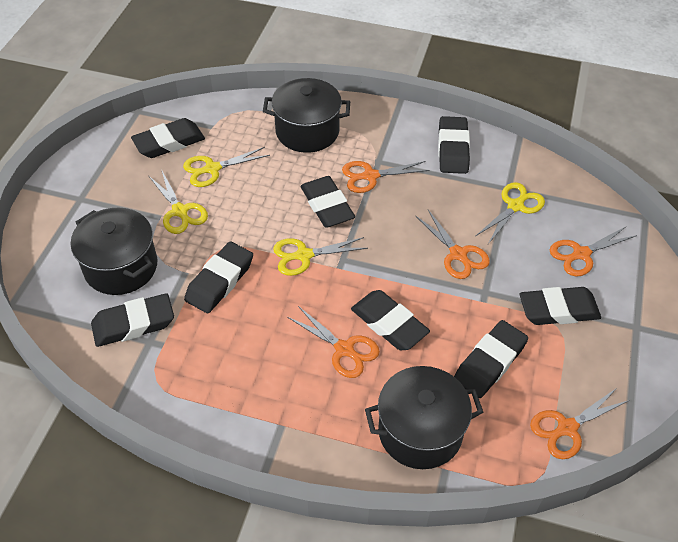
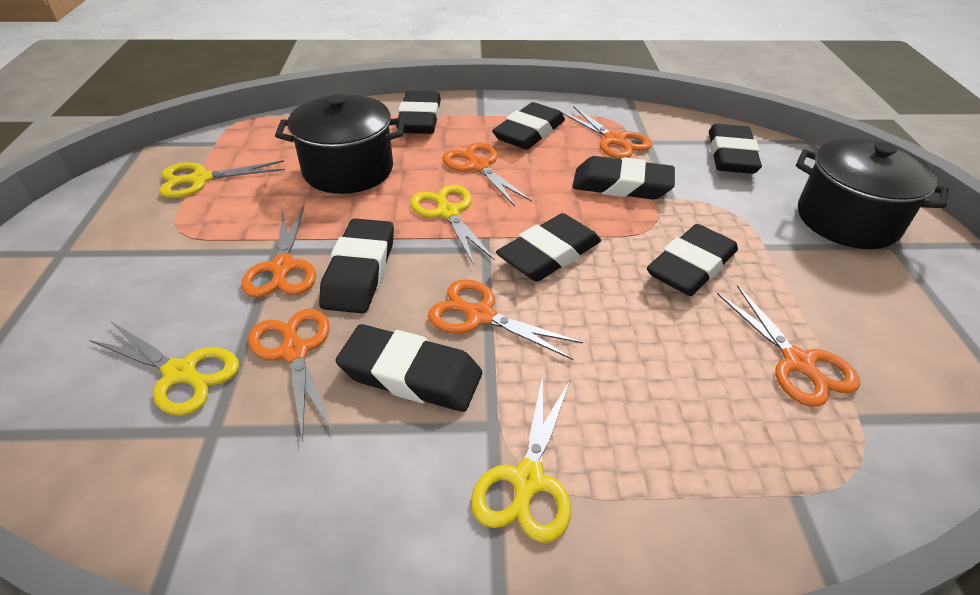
black pot: [71,208,157,295] [263,78,350,153] [365,366,483,469] = 3 -> [275,94,405,194] [796,138,948,249] = 2
orange scissors: [287,306,380,378] [342,161,430,193] [416,210,490,279] [530,387,630,459] [550,226,637,276] = 5 -> [241,206,316,298] [248,309,333,442] [428,279,583,360] [442,142,532,206] [562,106,652,159] [717,285,860,407] = 6

